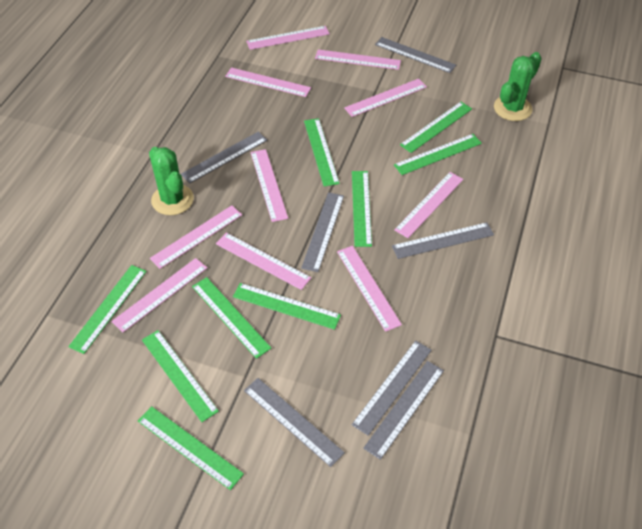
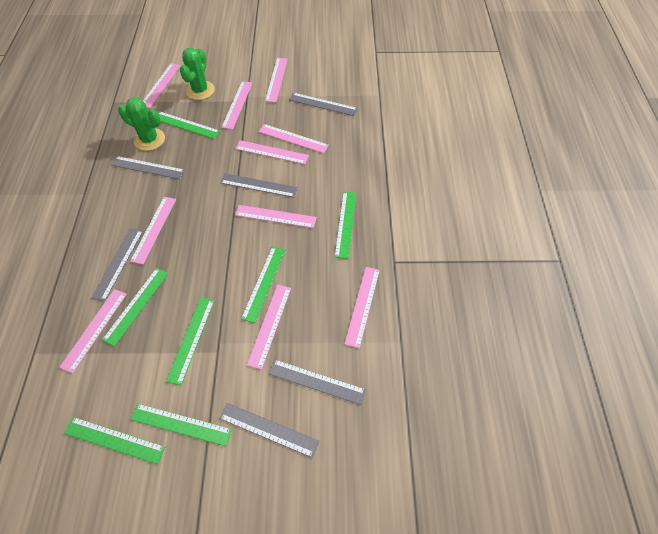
green ruler: [68,265,147,354] [138,406,244,490] [142,330,219,422] [192,277,271,359] [233,283,341,330] [304,118,340,187] [352,171,372,247] [394,134,482,175] [400,102,472,153] = 9 -> [64,417,165,464] [102,268,169,346] [130,403,232,446] [158,111,220,139] [166,297,215,385] [241,246,285,323] [334,192,356,259] = 7
grey ruler: [181,132,267,183] [244,378,345,467] [301,192,344,272] [352,340,432,436] [363,361,444,460] [375,37,456,73] [392,222,494,259] = 7 -> [91,228,143,302] [111,156,185,179] [219,403,319,458] [220,173,298,198] [269,359,366,405] [289,93,358,116] = 6

